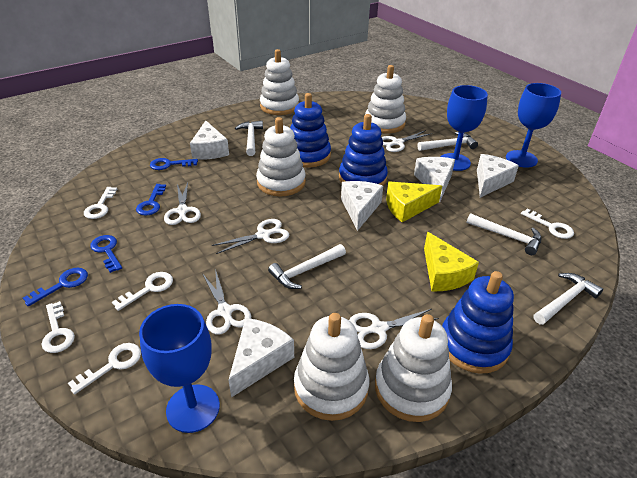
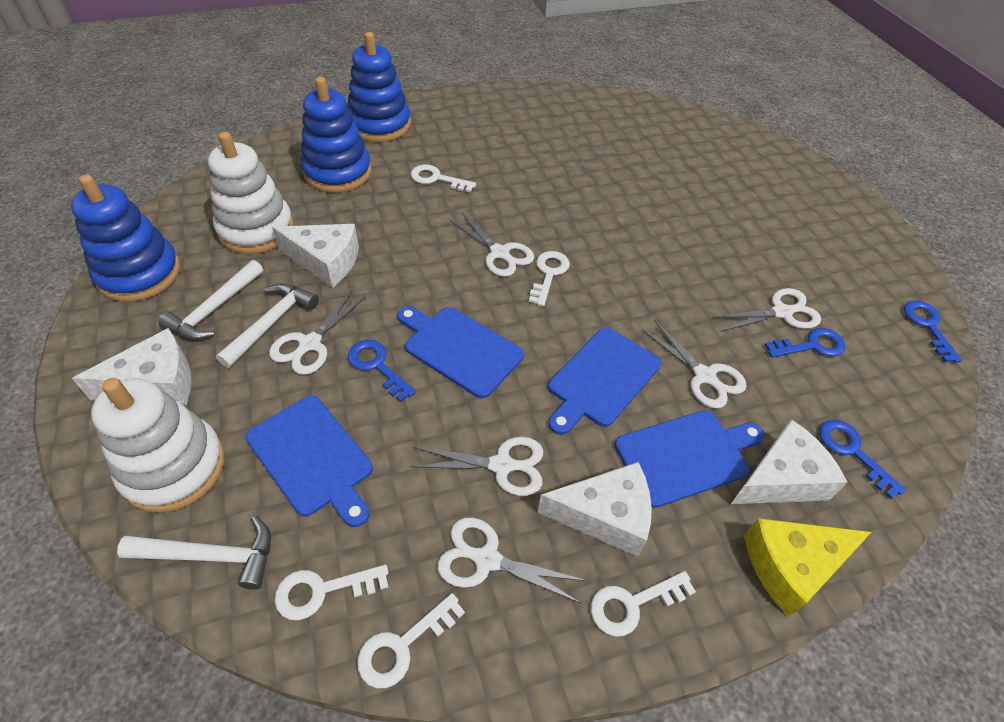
blue cutting board: none = 0 -> [246,395,373,527] [397,306,524,398] [548,327,661,435] [615,410,765,508] = 4
blue goblet: [139,304,220,433] [441,85,488,171] [506,83,561,168] = 3 -> none = 0
white cheese: [190,121,229,160] [228,318,294,398] [341,181,383,231] [414,157,455,201] [477,154,519,198] = 5 -> [72,328,192,405] [272,224,359,288] [537,462,652,557] [731,419,848,504] = 4
white hammer: [235,121,263,156] [268,244,346,289] [417,132,478,151] [467,213,541,255] [534,273,603,325] = 5 -> [117,516,271,590] [158,260,263,340] [216,283,319,368] = 3
white scissors: [164,182,201,225] [202,269,251,335] [212,219,289,254] [349,309,439,349] [382,130,432,152] = 5 -> [269,291,366,375] [410,437,543,496] [437,518,587,604] [450,213,534,277] [642,321,747,409] [713,288,821,331] = 6
white stacking toy: [256,117,306,196] [260,49,299,115] [294,313,369,421] [365,65,406,133] [375,314,452,422] = 5 -> [91,378,225,513] [208,132,294,254] = 2
yellow cheese: [386,181,442,222] [424,232,479,291] = 2 -> [744,518,871,617] = 1

